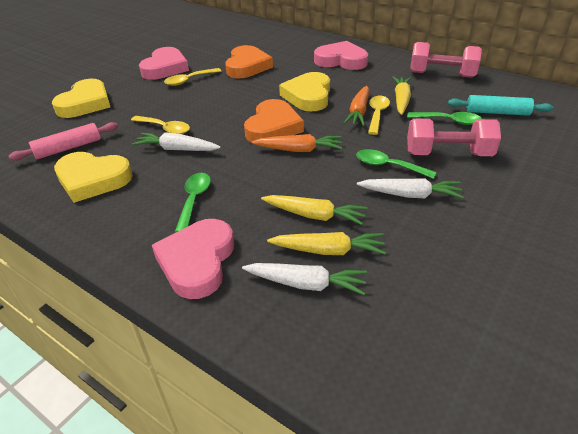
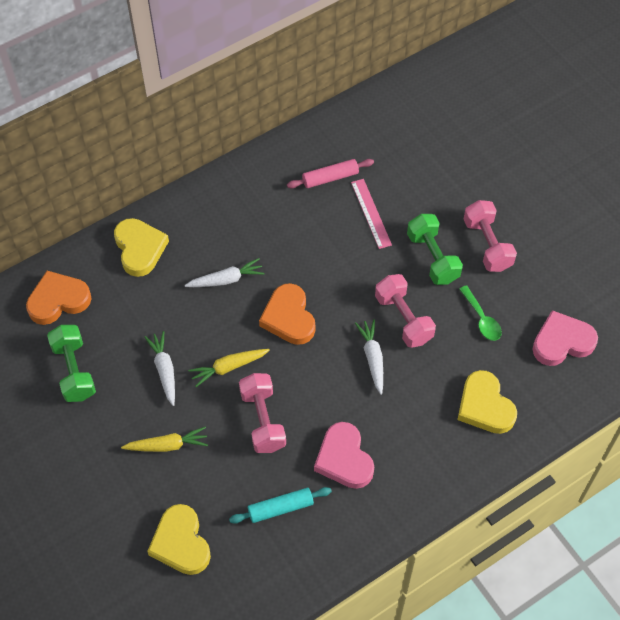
green dumbbell: none = 0 -> [47,325,96,402] [407,214,463,285] = 2
green spoon: [175,173,211,232] [356,149,437,179] [407,112,482,125] = 3 -> [459,285,502,341] = 1
orange carrot: [251,134,343,152] [343,86,369,126] = 2 -> none = 0
pink dumbbell: [407,119,501,156] [410,42,482,78] = 2 -> [239,373,286,453] [375,274,436,348] [464,200,517,272] = 3
pink heart: [139,47,189,80] [152,219,234,299] [314,41,368,70] = 3 -> [314,422,374,489] [532,310,598,366] = 2
pink ruler: none = 0 -> [351,179,392,249] = 1
yellow carrot: [261,195,368,225] [267,232,386,255] [392,77,411,115] = 3 -> [121,426,208,452] [188,349,270,387] = 2
yellow spoon: [131,116,190,134] [164,68,222,86] [368,96,390,135] = 3 -> none = 0

